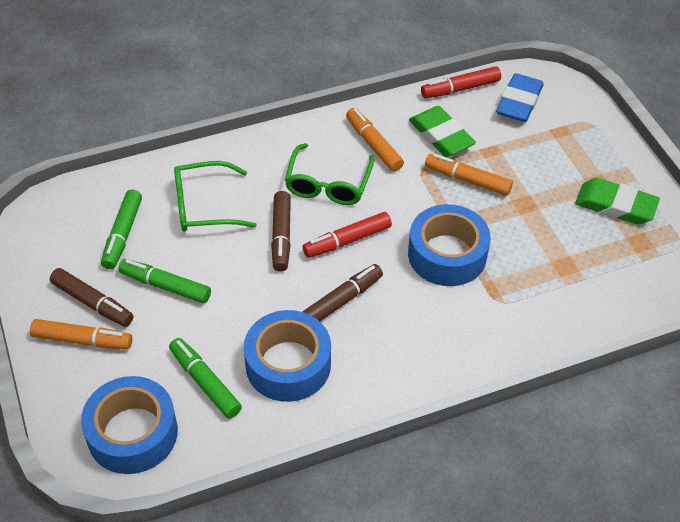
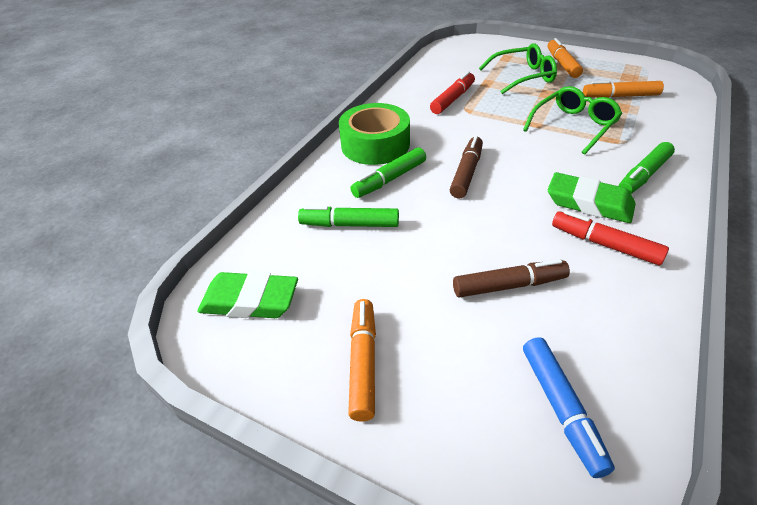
blue eraser: [496,73,544,122] = 1 -> none = 0
blue marker: none = 0 -> [523,337,615,478] = 1
blue tape: [81,376,178,474] [244,310,331,402] [408,204,491,286] = 3 -> none = 0
brown marker: [50,268,133,327] [271,191,291,272] [302,264,383,321] = 3 -> [450,136,483,198] [453,259,570,298] = 2
green tape: none = 0 -> [339,103,410,165] = 1

